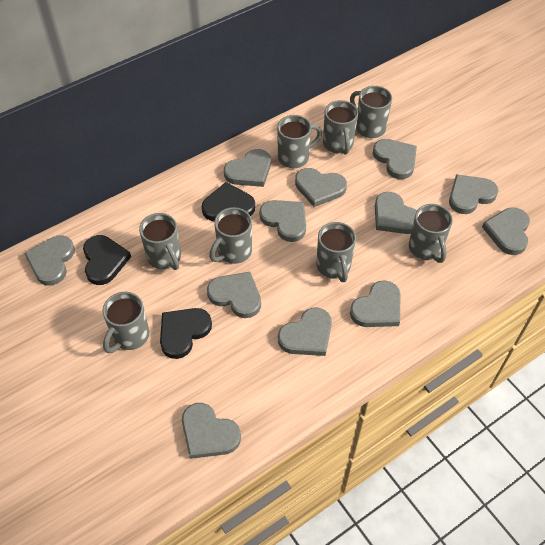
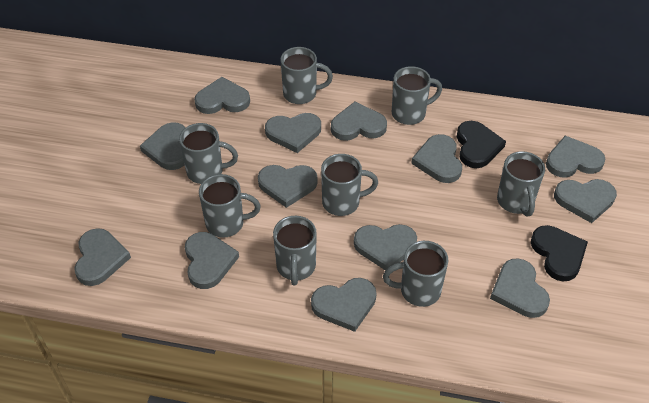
black heart: [83,235,131,285] [160,308,212,359] [202,182,255,221] = 3 -> [457,121,506,168] [531,225,588,281] = 2
grey heart: [24,235,75,286] [182,403,241,459] [207,272,261,318] [224,149,271,187] [259,200,306,242] [278,308,332,356] [295,168,347,207] [350,280,401,327] [373,139,417,179] [375,192,417,234] [449,174,498,214] [482,207,530,255] = 12 -> [74,228,131,286] [140,122,186,170] [185,232,239,289] [194,77,250,114] [258,165,318,208] [265,113,321,153] [311,278,376,332] [331,102,387,141] [354,224,417,270] [411,134,462,183] [490,258,550,318] [546,136,605,177] [554,179,617,223] = 13

